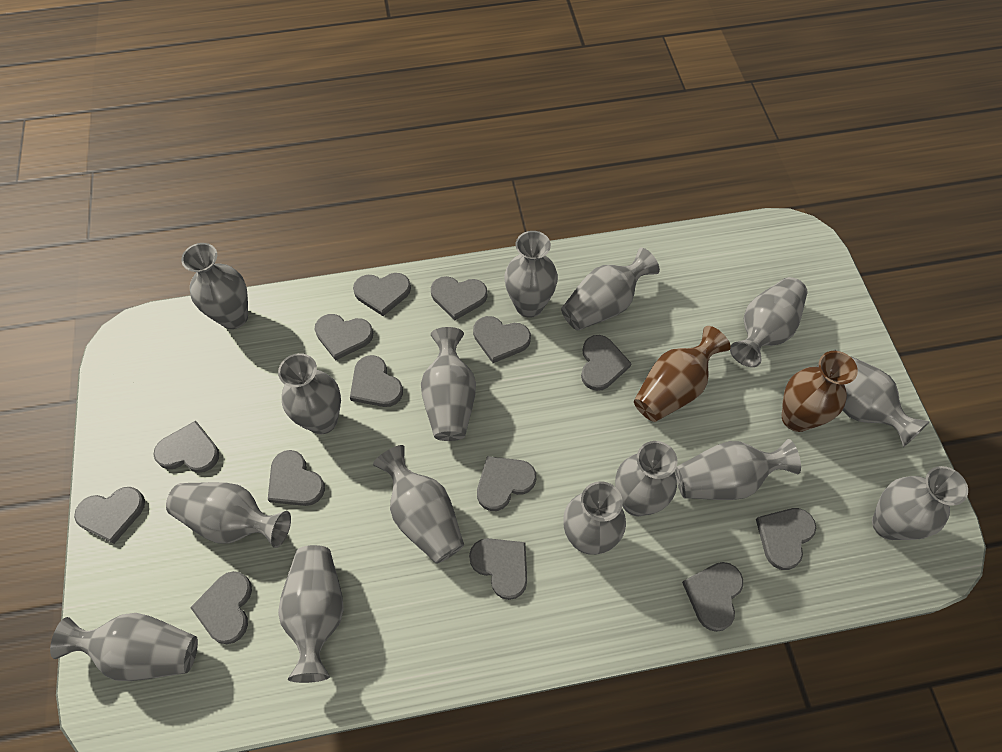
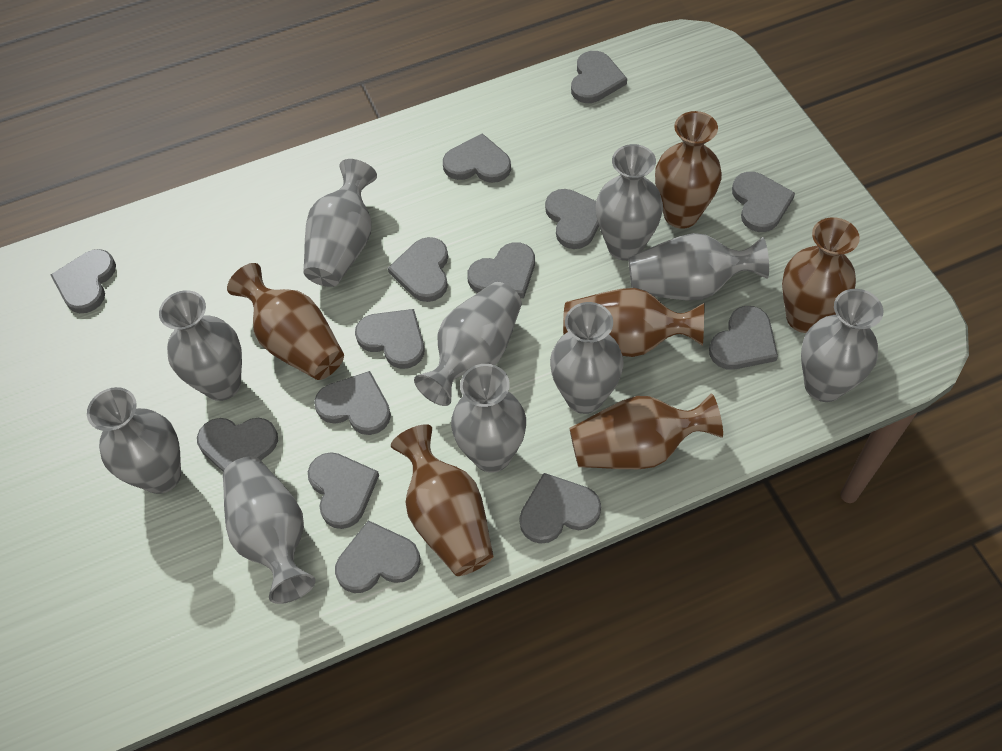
brown vase: [634,326,731,422] [782,351,858,432] = 2 -> [227,263,344,380] [391,424,493,576] [563,288,705,357] [569,393,723,469] [655,111,722,229] [782,217,860,333] = 6
grey vase: [50,613,198,681] [166,482,291,548] [181,243,248,329] [278,353,341,434] [278,545,344,683] [373,445,464,564] [421,327,476,441] [505,231,558,318] [561,248,660,330] [563,481,626,555] [615,441,677,516] [675,439,801,500] [730,277,807,367] [817,350,930,447] [872,466,968,540] = 15 -> [87,387,181,494] [159,290,242,401] [223,457,316,604] [303,159,377,287] [414,282,522,406] [451,364,526,473] [550,302,624,414] [596,144,663,261] [628,233,769,301] [801,289,883,402] = 10

